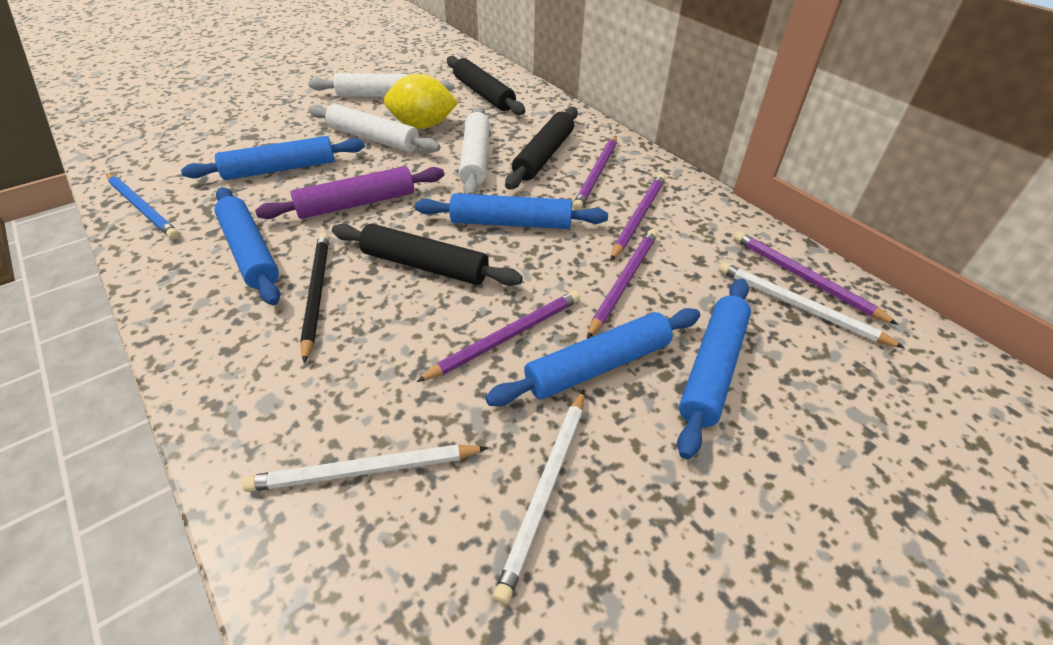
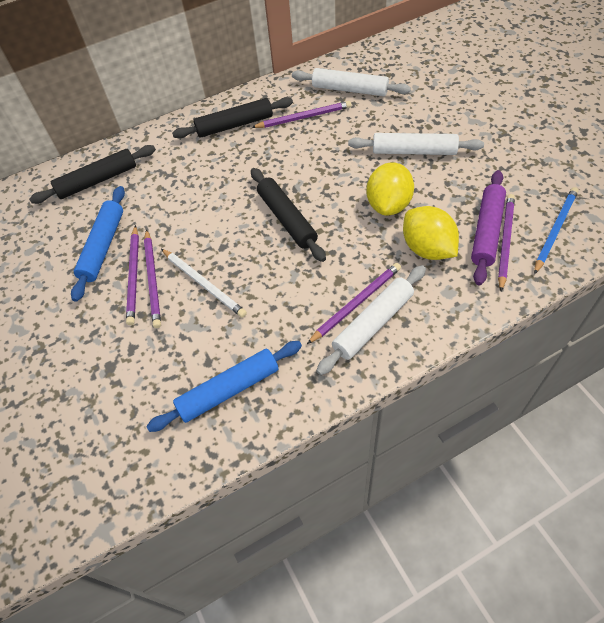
black pencil: [300,233,329,363] = 1 -> none = 0
blue rolling pin: [181,136,365,180] [215,187,280,305] [415,193,608,229] [485,308,700,407] [677,278,751,459] = 5 -> [71,186,125,302] [146,341,302,432] = 2
white pencil: [242,444,488,492] [493,390,584,604] [719,262,905,348] = 3 -> [161,249,247,318] = 1
yellow lemon: [384,74,459,129] = 1 -> [366,162,414,216] [403,206,459,260] = 2

